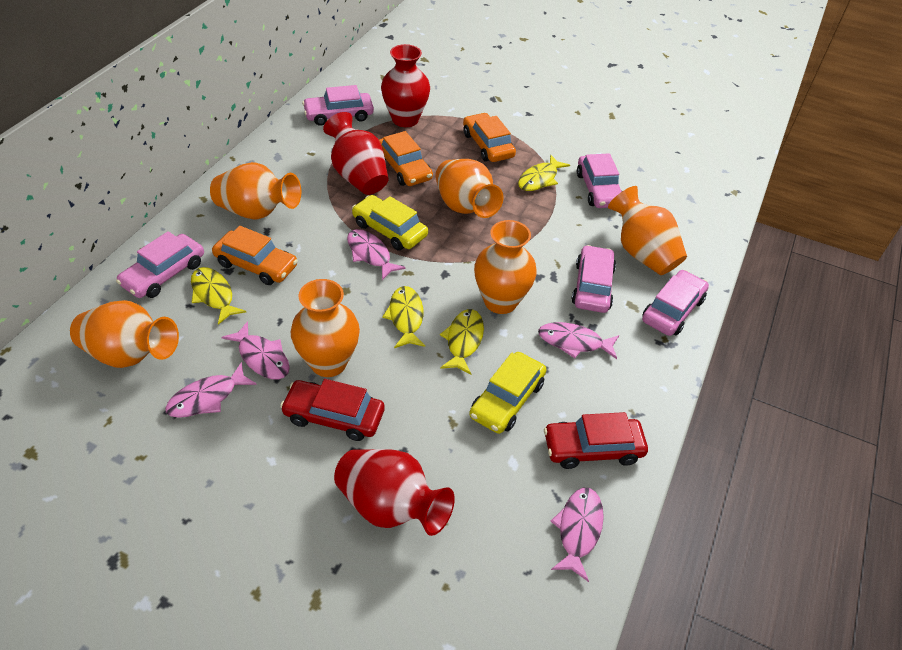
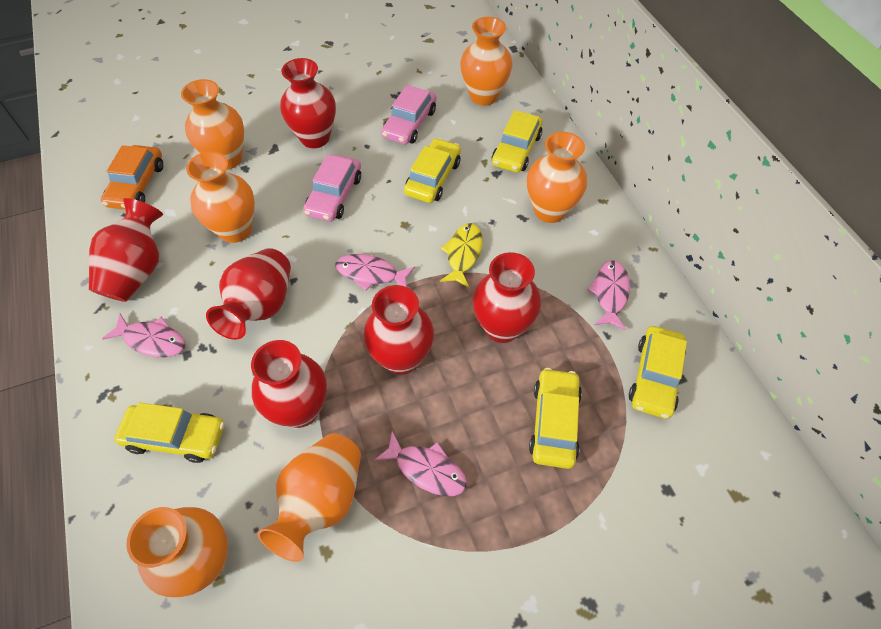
orange car: [212,226,298,285] [379,131,433,186] [463,113,516,162] = 3 -> [101,145,163,210] = 1
pink car: [116,231,204,298] [302,85,374,126] [572,245,616,313] [577,153,622,208] [642,270,709,336] = 5 -> [303,155,361,222] [381,85,436,145] = 2
pink fish: [165,362,257,418] [221,321,290,379] [347,229,406,280] [538,322,619,359] [550,488,604,582] = 5 -> [102,314,185,357] [335,254,415,291] [374,431,467,496] [587,260,630,331] = 4
red car: [280,379,385,441] [544,412,648,469] = 2 -> none = 0
red vase: [323,112,389,195] [334,449,455,536] [381,44,430,127] = 3 -> [89,198,163,302] [206,248,291,340] [251,340,327,428] [280,58,336,148] [363,285,434,375] [472,252,541,343] = 6
yellow car: [352,195,428,250] [469,352,547,434] = 2 -> [114,402,225,463] [404,138,461,203] [492,110,543,173] [529,368,582,469] [629,326,687,419] = 5
yellow fish: [191,267,246,325] [382,286,425,348] [440,309,484,375] [518,155,570,191] = 4 -> [440,223,483,288] = 1

